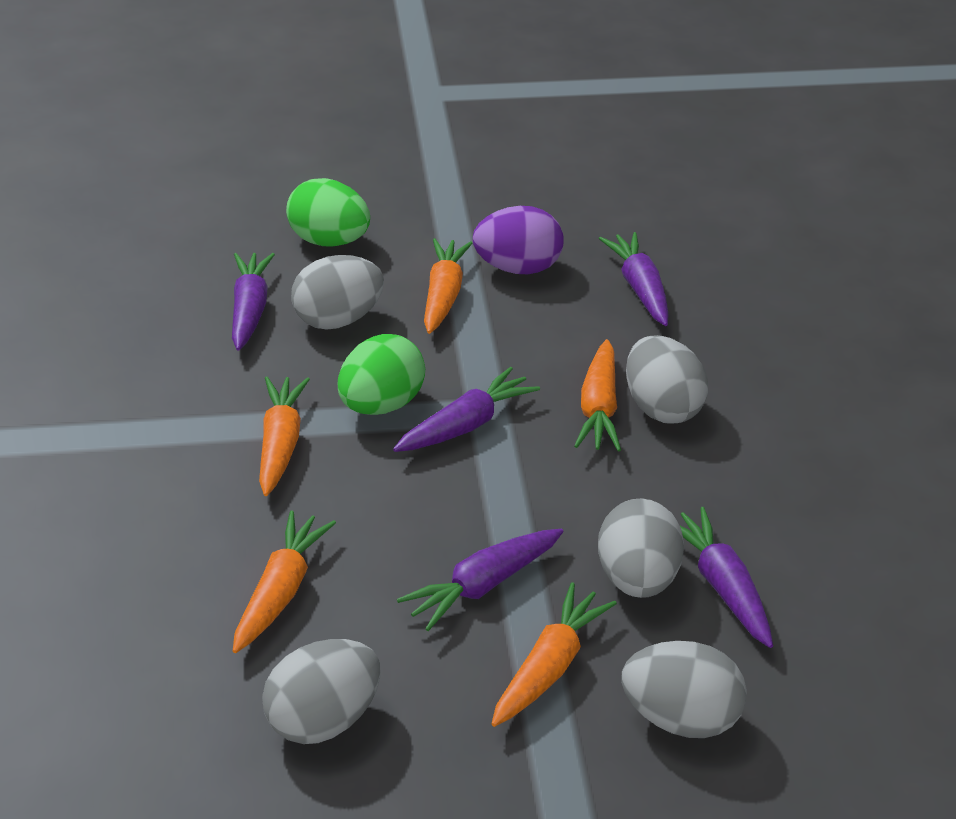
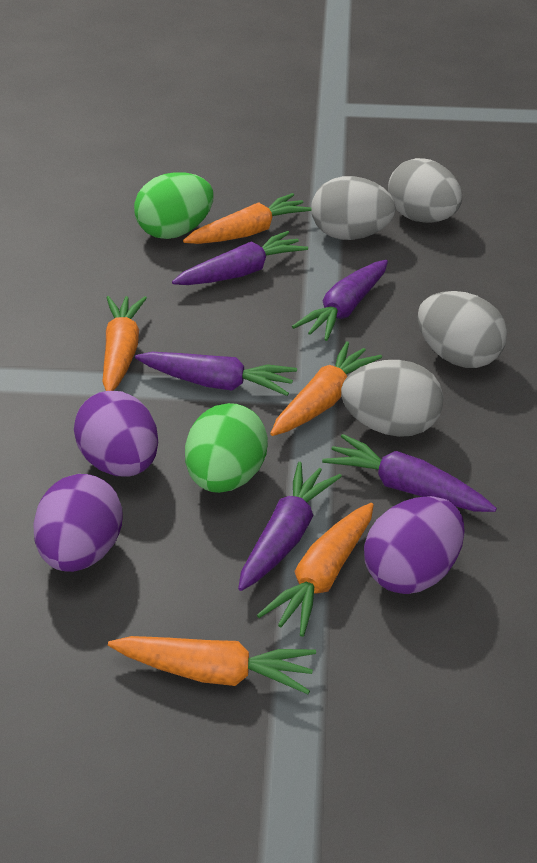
grey egg: [262,639,381,744] [291,255,384,330] [598,498,684,598] [621,641,747,738] [626,335,708,424] = 5 -> [311,176,396,240] [341,360,443,437] [388,158,462,223] [418,291,507,368] = 4
purple egg: [473,206,564,274] = 1 -> [33,474,123,572] [74,391,158,476] [364,496,465,594] = 3

